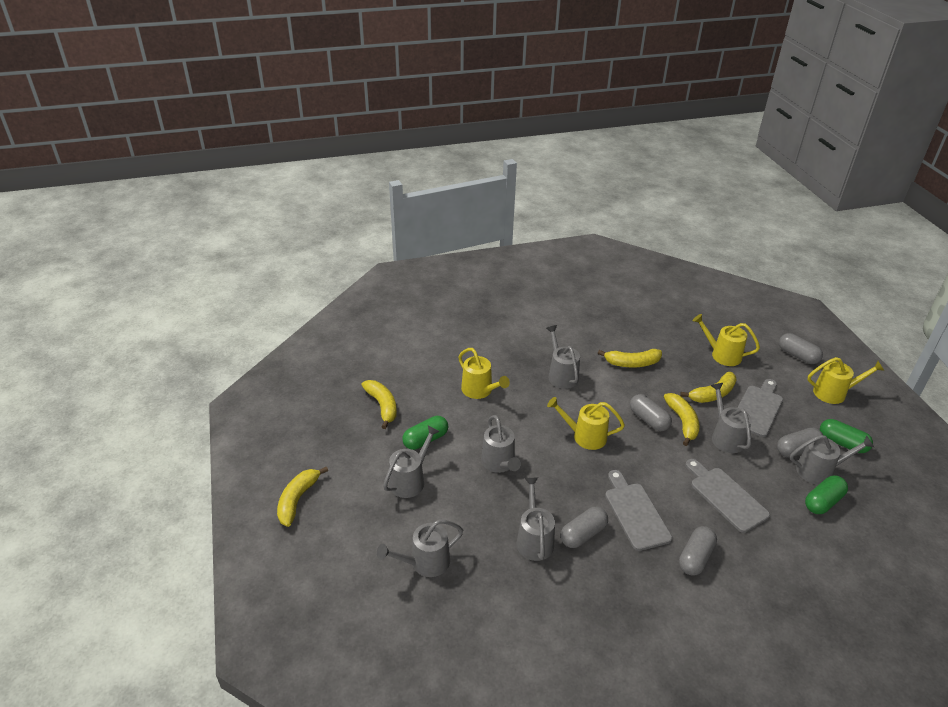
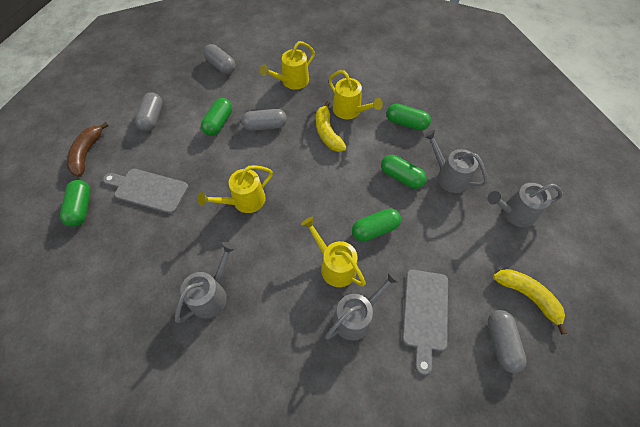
brown banana: none = 0 -> [67,122,108,177] = 1
green capsule: [402,416,448,450] [805,476,848,514] [820,419,873,453] = 3 -> [60,180,91,227] [201,98,232,136] [352,208,401,242] [381,155,427,189] [386,104,431,131] = 5
grey capsule: [560,507,608,548] [630,394,672,431] [679,526,717,575] [777,428,823,457] [779,333,823,364] = 5 -> [135,93,163,131] [203,44,236,74] [242,109,287,131] [488,310,527,373] = 4
grey cutting board: [605,470,672,551] [685,459,770,533] [738,379,783,437] = 3 -> [103,169,188,214] [402,270,448,375] = 2
grey watering can: [377,519,463,577] [383,426,440,498] [481,415,521,473] [517,477,555,561] [546,325,580,389] [711,383,752,453] [790,435,874,485] = 7 -> [175,242,236,323] [325,271,400,341] [423,130,488,193] [487,183,563,227] = 4
yellow banana: [277,467,328,527] [362,380,397,429] [598,349,662,367] [664,393,699,446] [680,372,737,403] = 5 -> [316,101,347,152] [493,269,567,335] = 2

